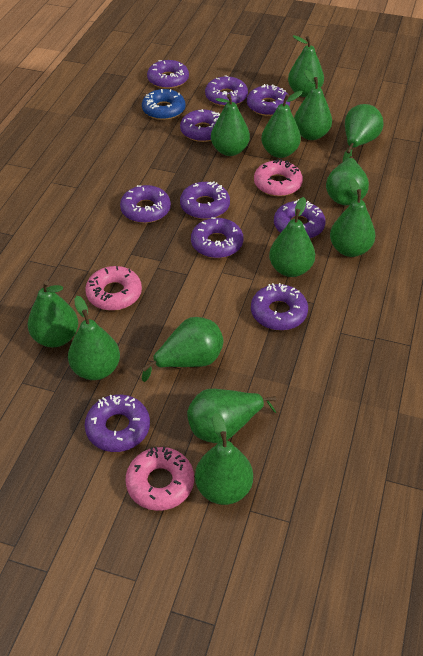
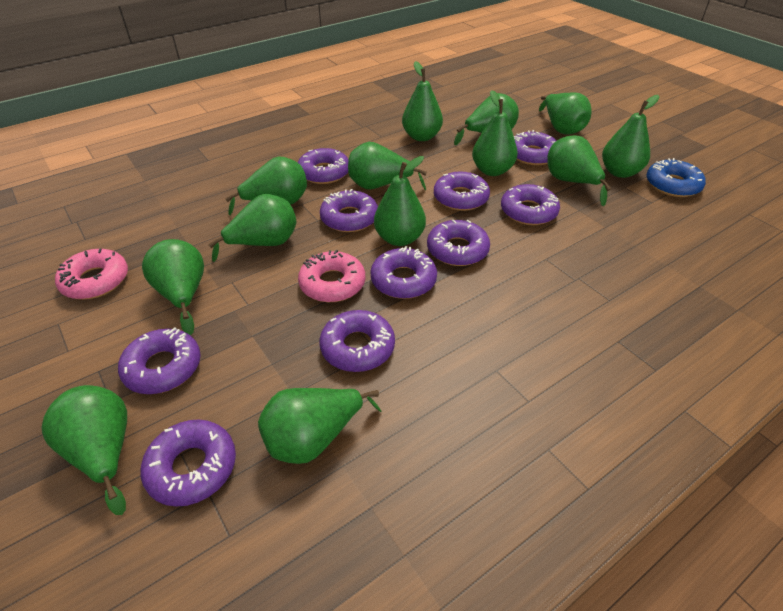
pink donut: [85,266,142,311] [126,447,194,511] [254,159,303,196] = 3 -> [55,248,128,299] [298,250,365,302] = 2

